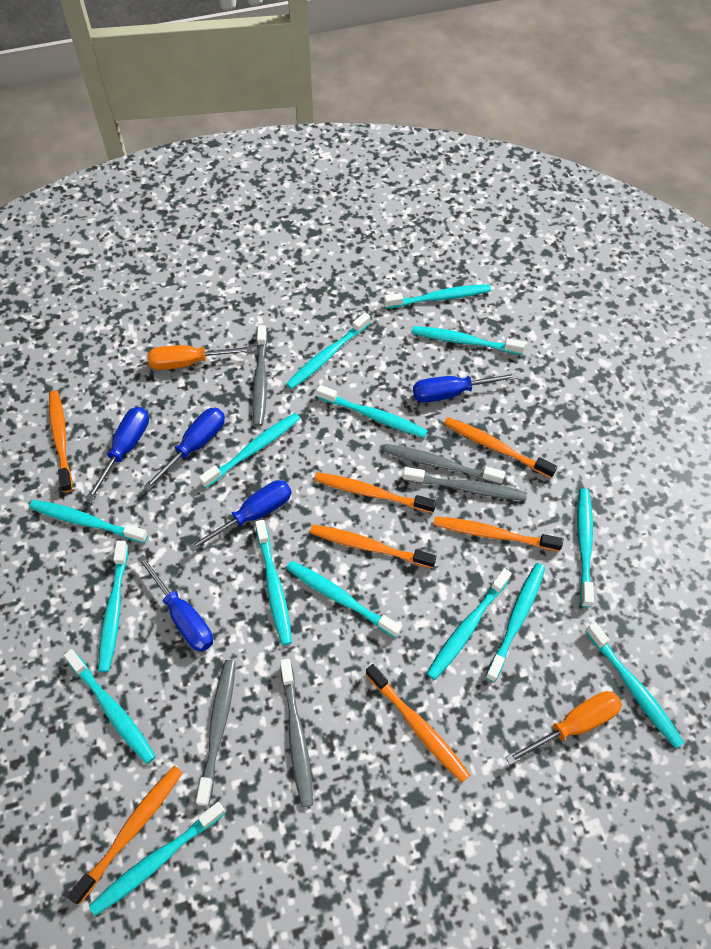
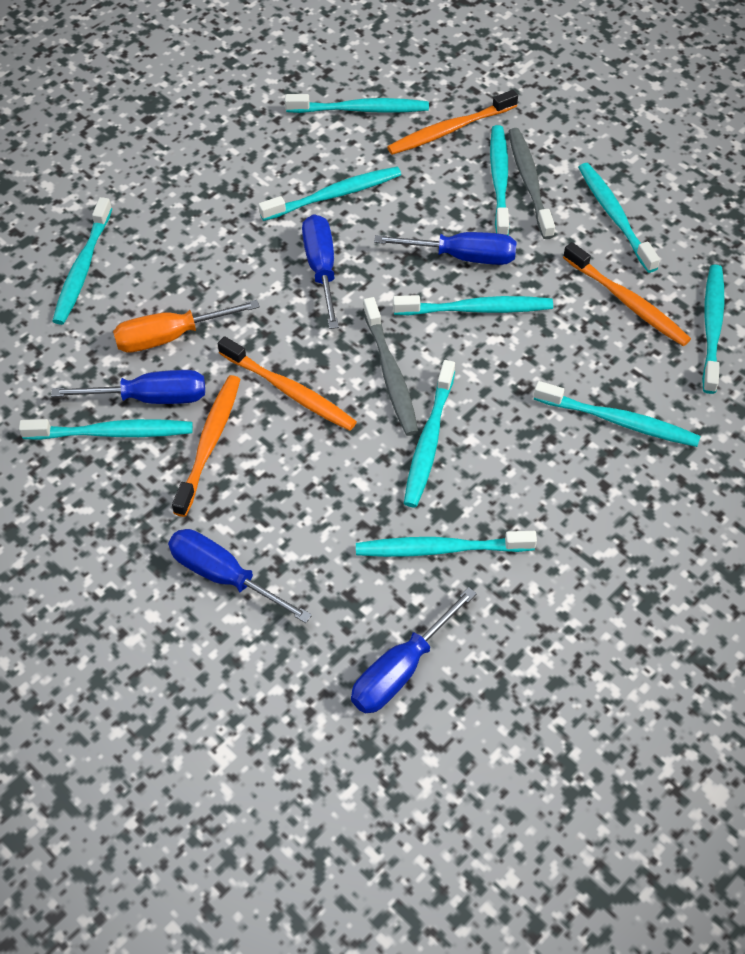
grey toothbrush: [196,660,236,806] [252,325,268,426] [280,659,313,807] [384,444,505,484] [403,467,527,501] = 5 -> [363,297,418,436] [508,128,555,239] = 2
orange screwdriver: [147,345,253,370] [505,691,622,765] = 2 -> [113,300,260,353] = 1
orange toothbrush: [49,391,73,492] [67,766,183,904] [310,525,436,568] [314,472,436,513] [366,664,470,783] [433,516,563,552] [444,417,557,478] = 7 -> [172,375,240,517] [218,336,357,431] [387,90,518,155] [563,242,691,346] = 4
turquoise toothbrush: [29,500,148,543] [64,649,156,764] [89,802,226,916] [98,541,129,672] [199,413,300,488] [255,520,292,645] [286,313,370,389] [286,561,402,638] [316,385,428,438] [384,284,491,309] [412,326,525,355] [427,568,512,680] [485,563,545,682] [577,488,594,607] [585,622,684,749] = 15 -> [19,419,193,440] [53,197,112,325] [258,167,401,221] [285,94,429,113] [356,531,537,557] [393,295,553,315] [404,360,455,507] [490,125,509,236] [534,381,700,447] [578,163,660,273] [702,265,724,394] = 11

